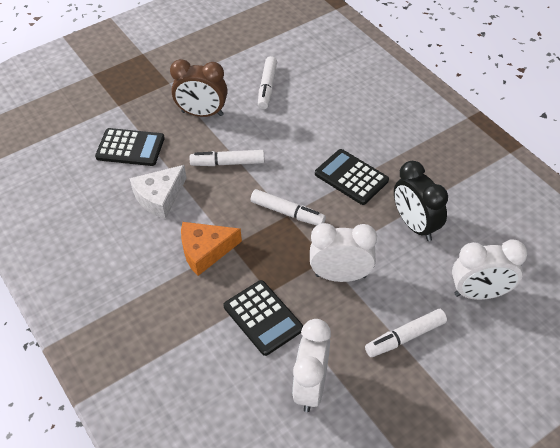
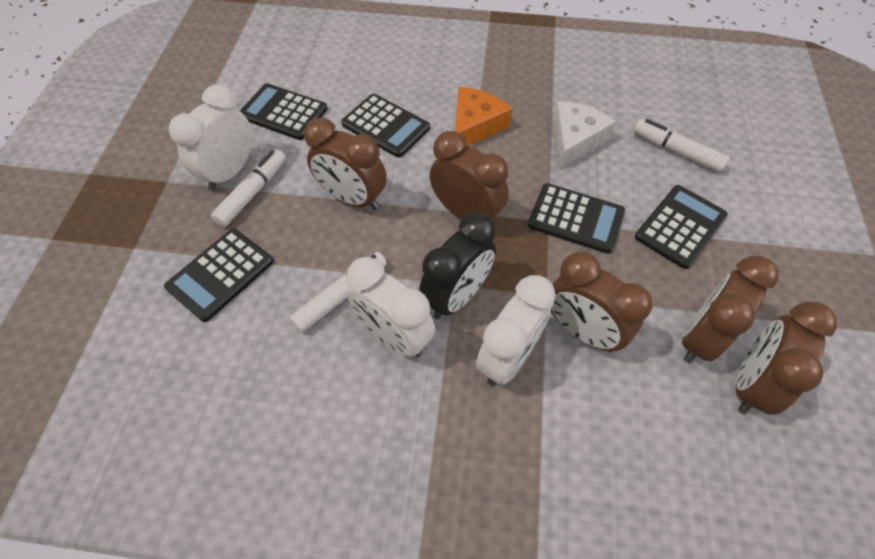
black calculator: [95,128,165,166] [224,280,303,356] [315,149,389,205] = 3 -> [164,229,274,322] [240,83,327,140] [341,94,430,158] [528,183,625,254] [635,185,728,269] = 5
brown clock: [170,59,227,117] = 1 -> [304,118,387,210] [430,131,508,220] [551,252,653,352] [682,256,779,363] [736,302,837,415] = 5
white marker: [190,150,265,166] [251,189,326,225] [258,56,277,109] [365,309,447,357] = 4 -> [211,149,286,227] [289,252,387,333] [633,119,730,172] = 3

